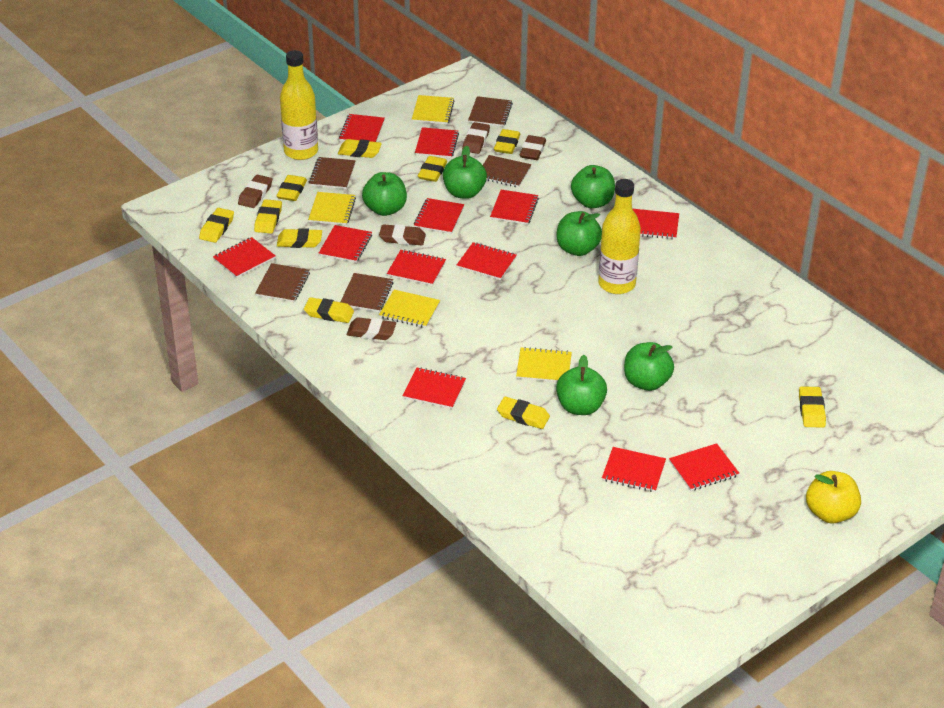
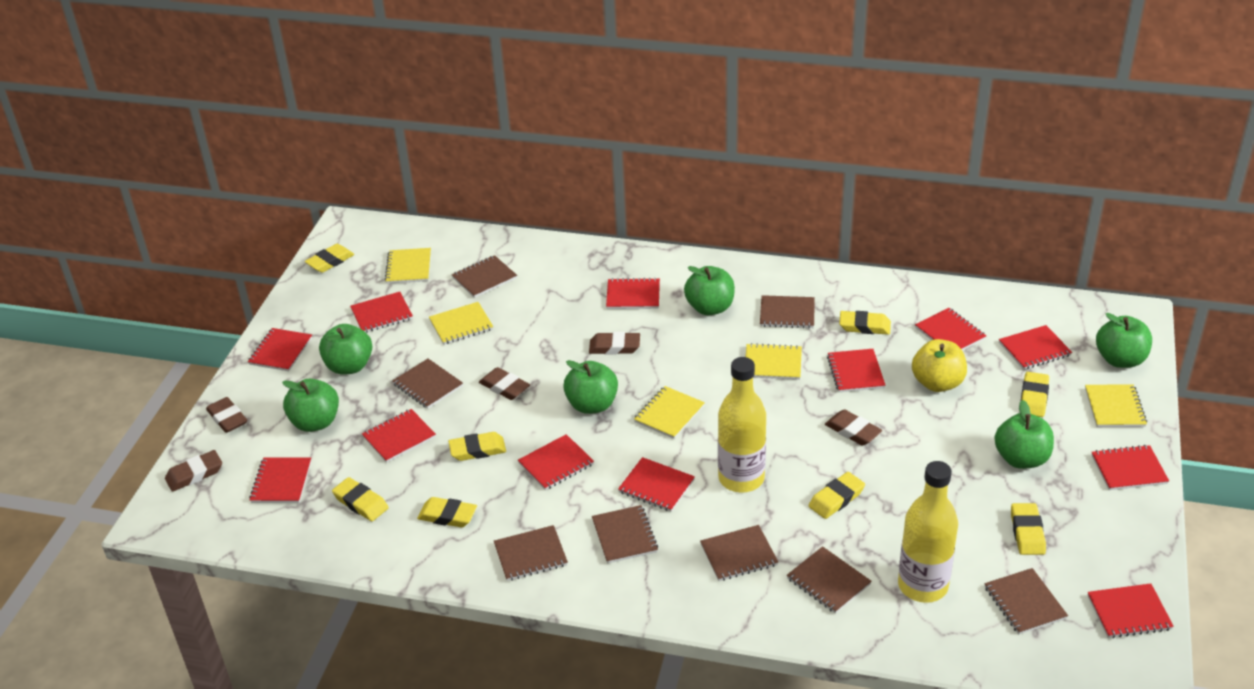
brown notebook: [255,263,310,302] [309,157,356,189] [340,273,393,312] [468,96,513,127] [483,155,531,188] = 5 -> [393,359,463,409] [452,255,517,298] [494,525,568,581] [592,505,658,564] [700,525,778,581] [760,295,815,328] [787,546,872,614] [985,568,1068,634] = 8
yellow eraser: [199,208,234,243] [254,199,282,234] [276,175,307,201] [277,228,322,248] [304,297,354,323] [338,139,382,158] [418,156,447,182] [494,129,520,154] [497,397,550,429] [799,386,826,428] = 10 -> [305,244,354,273] [332,477,389,521] [417,497,477,528] [448,432,506,461] [808,472,865,519] [839,311,891,335] [1011,503,1046,555] [1021,372,1049,417] = 8
yellow notebook: [308,192,356,225] [379,290,440,328] [412,95,454,124] [516,347,572,382] = 4 -> [385,248,431,284] [429,302,493,345] [634,386,705,439] [746,343,802,380] [1085,384,1147,427] = 5

